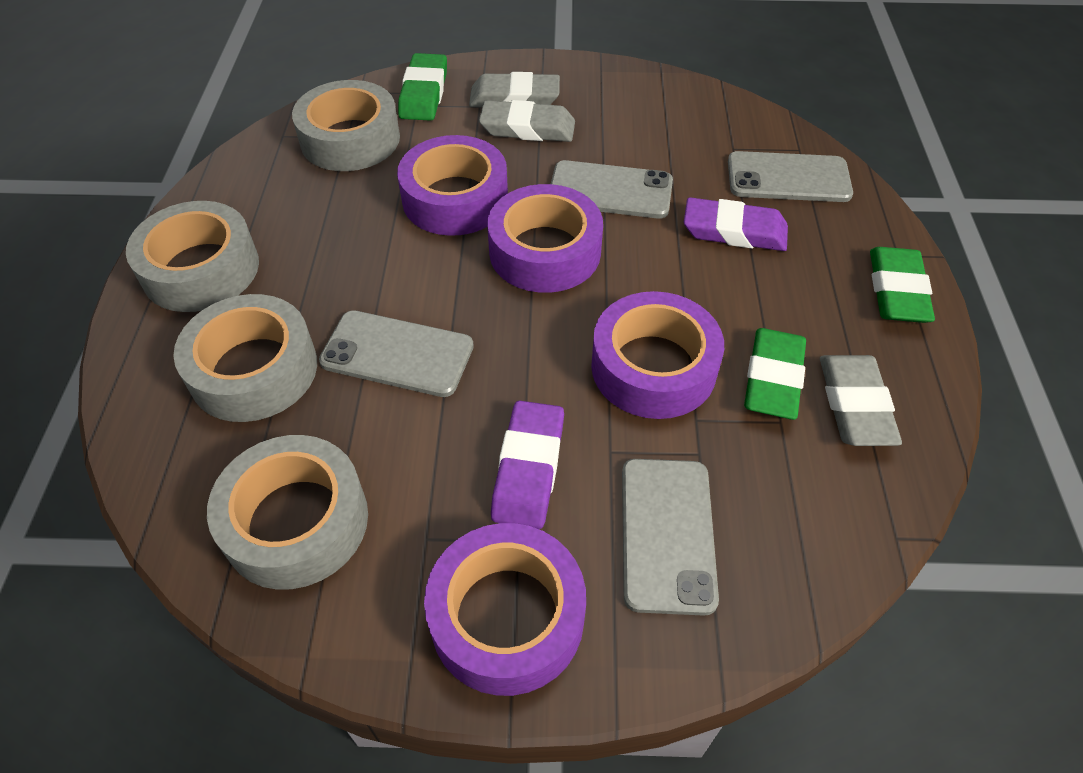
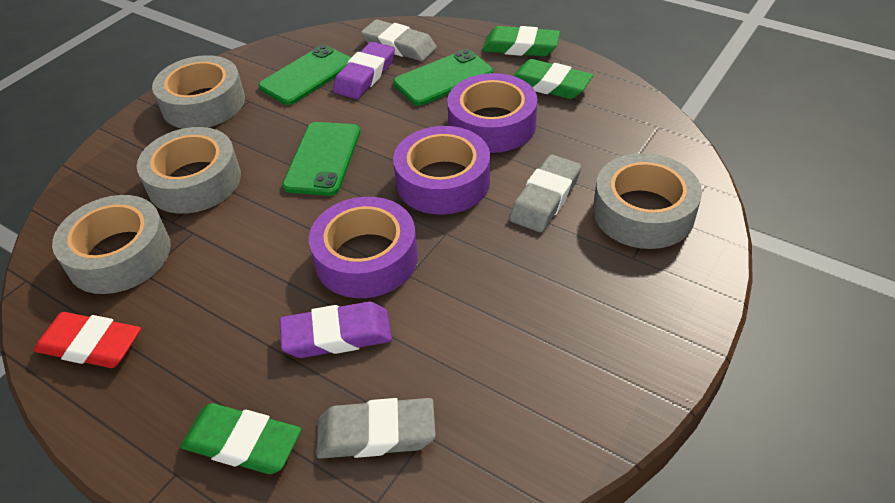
green phone: none = 0 -> [258,45,351,105] [282,122,360,196] [393,49,493,106] = 3
grey phone: [319,310,474,397] [551,160,673,219] [622,459,719,616] [728,151,853,202] = 4 -> none = 0
purple tape: [397,135,508,236] [424,523,586,696] [487,184,603,293] [591,291,724,419] = 4 -> [309,197,418,298] [393,126,490,215] [447,73,537,153] = 3
red eraser: none = 0 -> [34,312,141,368] = 1

